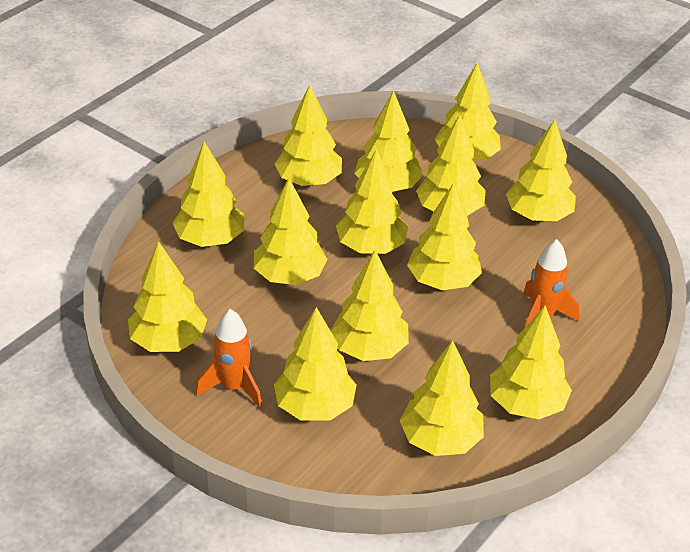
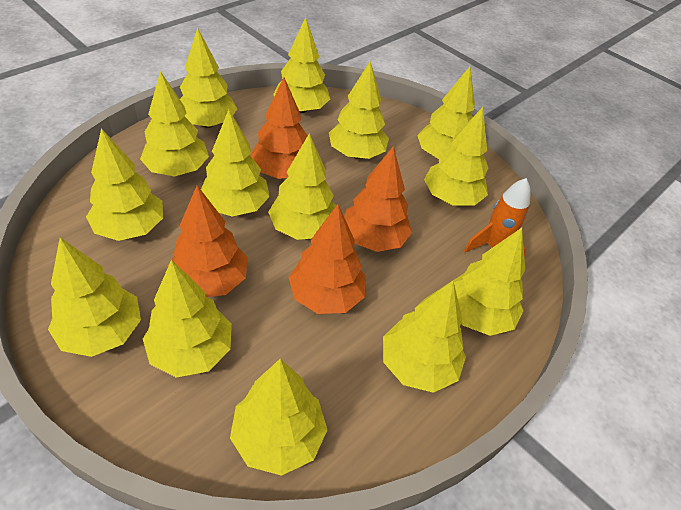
orange rocket: [196,309,262,409] [523,239,579,327] = 2 -> [464,178,531,257] = 1
orange tree: none = 0 -> [168,186,248,297] [250,77,307,179] [289,204,366,314] [344,146,412,252] = 4

